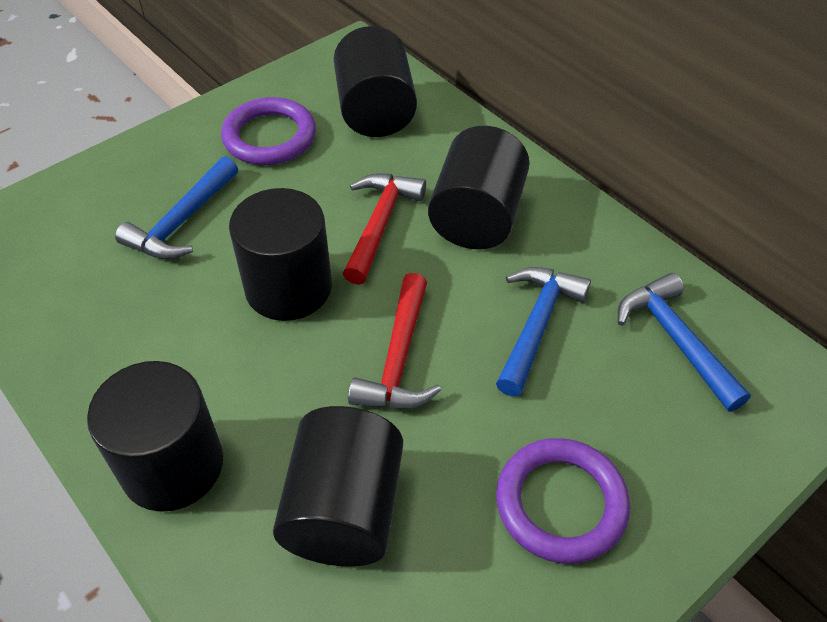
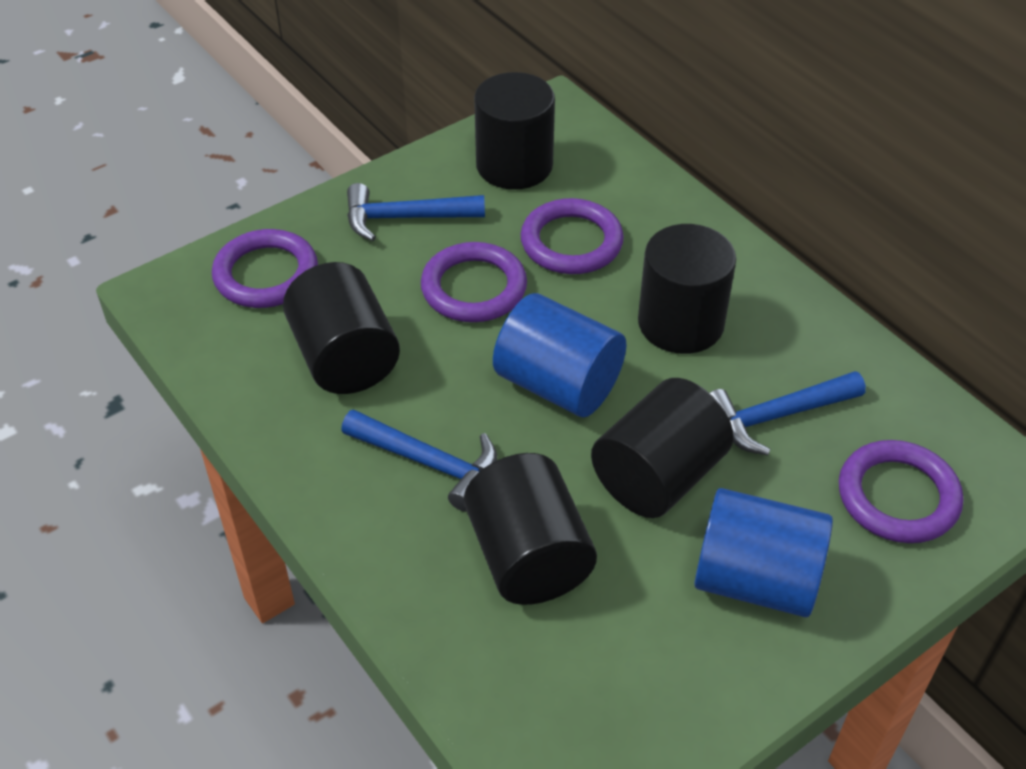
blue cylinder: none = 0 -> [493,293,626,417] [694,488,833,617] = 2
purple ring: [221,97,316,165] [496,438,630,564] = 2 -> [212,229,318,308] [421,242,527,322] [521,198,624,274] [839,440,963,543] = 4
red hammer: [343,174,426,285] [348,273,441,408] = 2 -> none = 0

